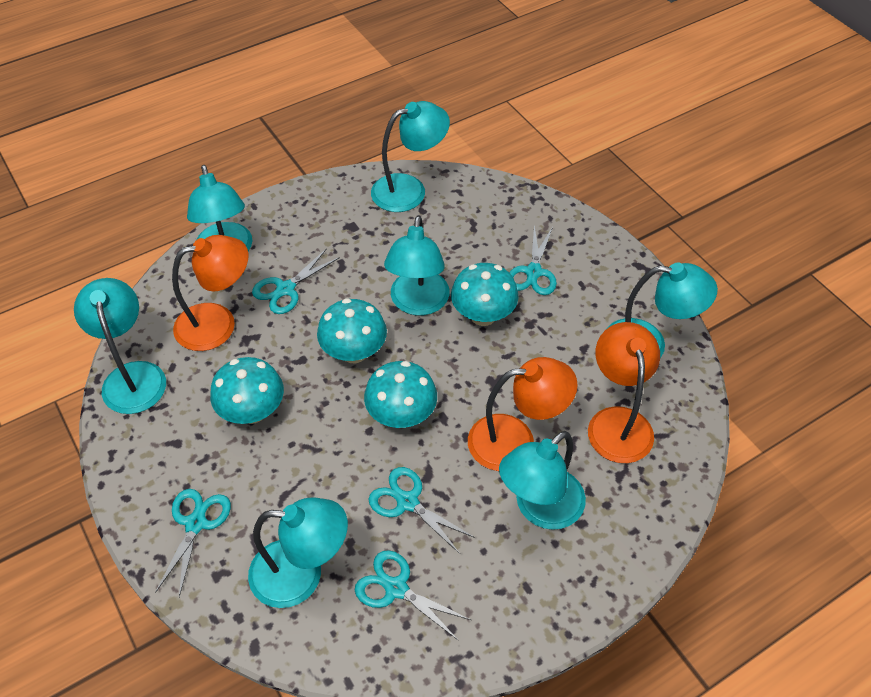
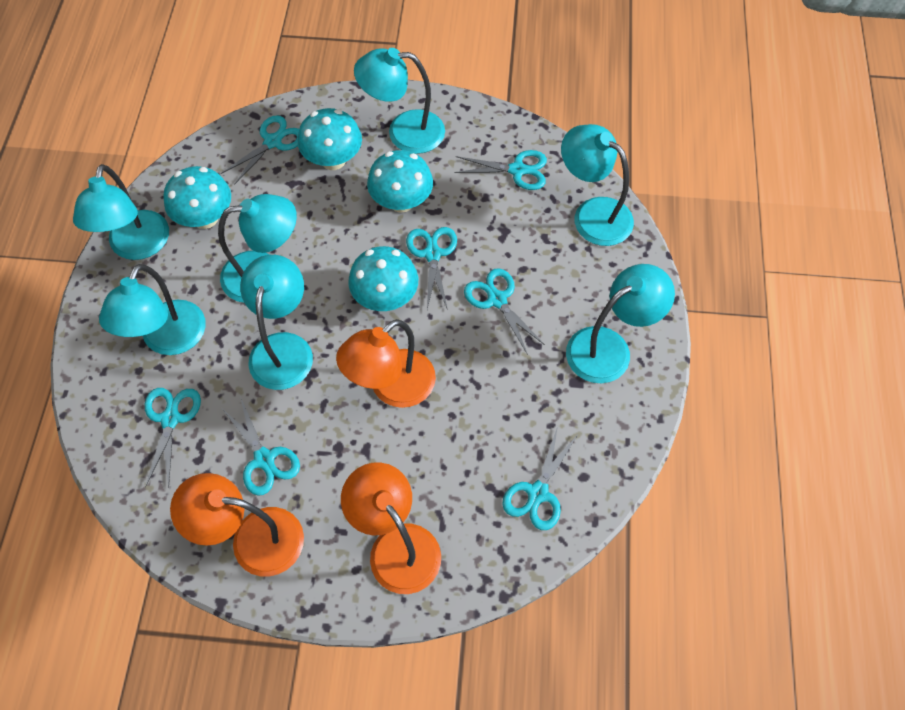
turquoise scissors: [155,489,231,597] [252,248,340,314] [355,550,471,641] [369,467,475,554] [509,225,557,295] = 5 -> [145,388,201,489] [221,115,299,185] [223,396,300,496] [406,227,457,310] [454,150,547,190] [464,268,545,355] [502,426,577,530] = 7

